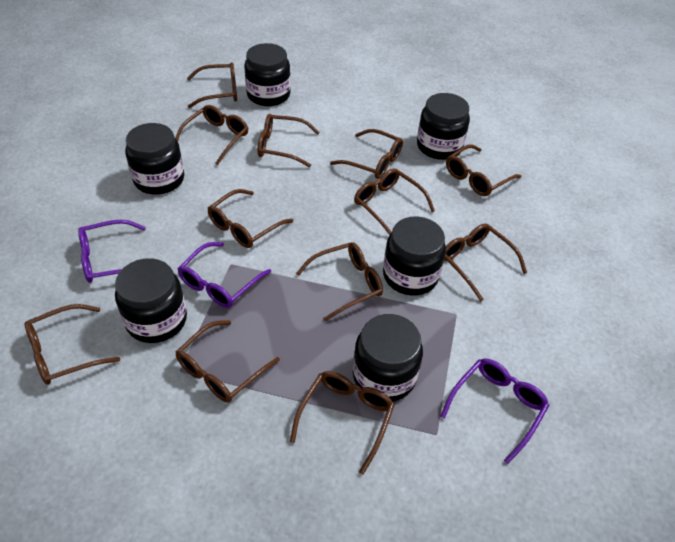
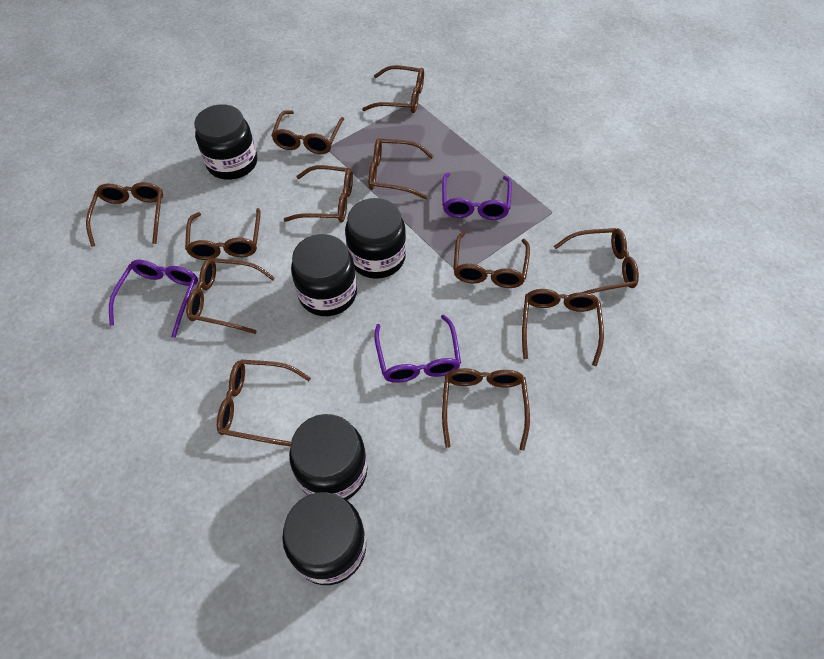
black jar: [115,258,187,343] [125,123,184,195] [244,43,291,106] [353,314,423,402] [383,217,446,296] [417,93,470,160] = 6 -> [194,104,257,180] [282,492,366,585] [289,414,368,500] [291,234,357,316] [345,198,406,279] = 5

